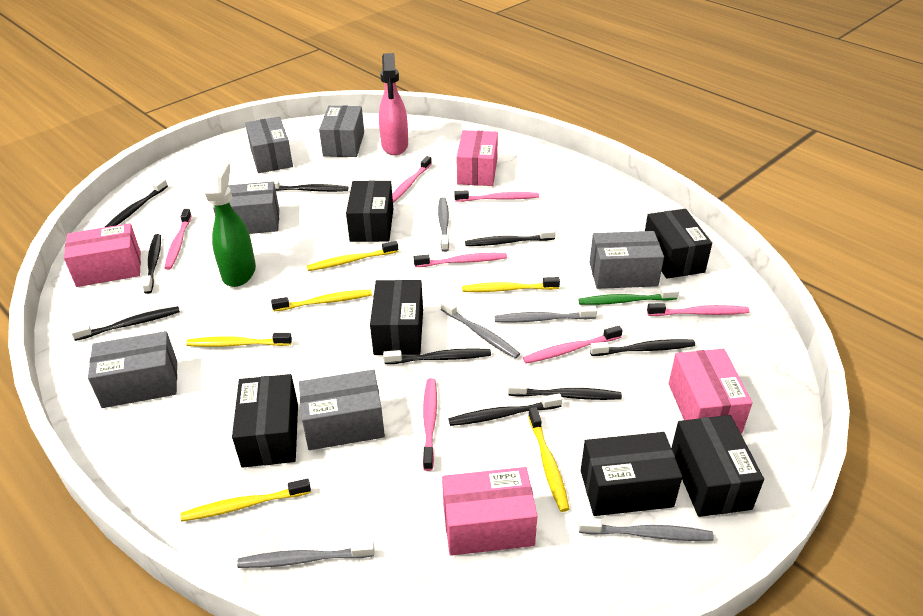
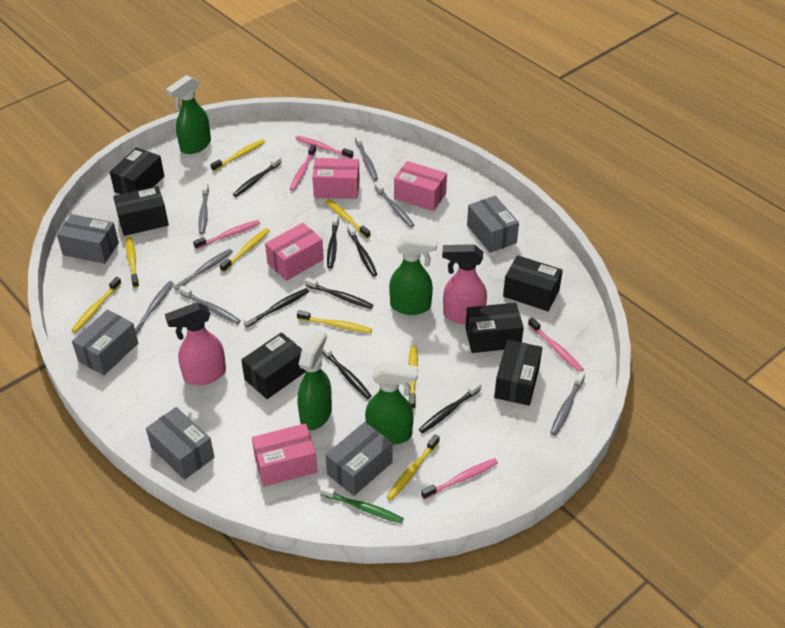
black toothbrush: [71,306,180,341] [105,178,168,227] [142,234,161,294] [265,180,348,192] [383,348,491,364] [448,394,562,426] [465,228,556,246] [508,382,622,400] [590,339,695,356] = 9 -> [233,156,282,197] [243,288,309,327] [305,277,373,309] [322,344,372,399] [327,214,339,268] [347,224,377,277] [419,381,481,433] = 7
green spray bottle: [205,160,256,287] = 1 -> [166,75,211,154] [298,329,332,430] [365,362,418,445] [389,234,437,315] = 4
grey box: [88,331,177,408] [213,181,279,234] [245,117,293,173] [299,370,385,450] [319,106,364,157] [589,231,664,289] = 6 -> [57,214,119,264] [72,310,138,375] [146,407,214,480] [325,422,393,496] [467,196,519,253] = 5
grey toothbrush: [237,541,374,568] [438,197,449,252] [441,299,520,359] [495,306,597,323] [579,518,714,541] = 5 -> [133,281,173,334] [173,249,233,290] [179,285,241,324] [199,183,209,234] [355,135,378,181] [374,182,414,227] [550,371,585,435] = 7
pink spray bottle: [379,53,408,155] = 1 -> [165,302,226,385] [442,244,487,324] = 2
pink toothbrush: [164,209,192,270] [392,156,432,203] [414,253,507,267] [423,378,437,471] [454,190,539,202] [523,326,623,364] [647,303,750,316] = 7 -> [193,220,260,249] [290,144,316,191] [295,136,353,159] [421,458,498,500] [528,318,584,372] = 5
yellow toothbrush: [180,479,311,521] [186,333,292,347] [271,289,372,311] [307,241,398,271] [462,277,560,292] [528,407,570,512] = 6 -> [72,277,121,332] [126,236,139,288] [210,139,265,171] [220,228,270,272] [297,310,372,333] [325,199,370,239] [387,434,440,501] [408,345,418,409] = 8

